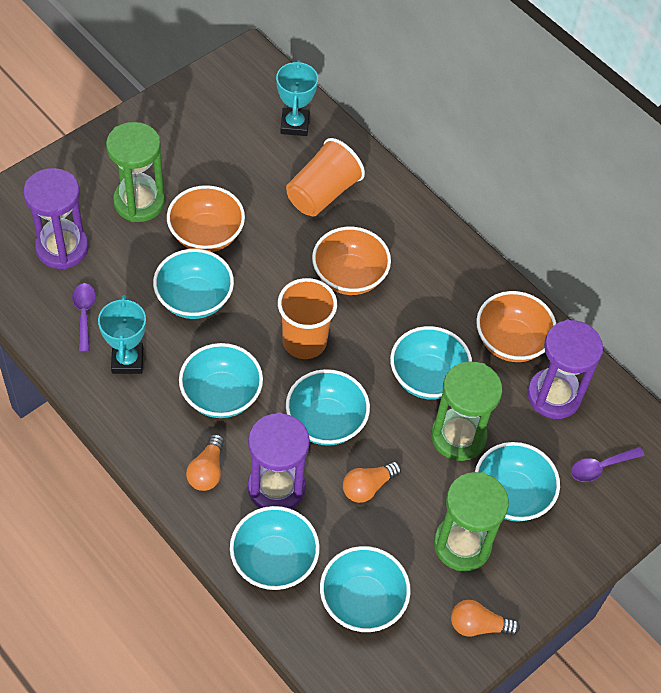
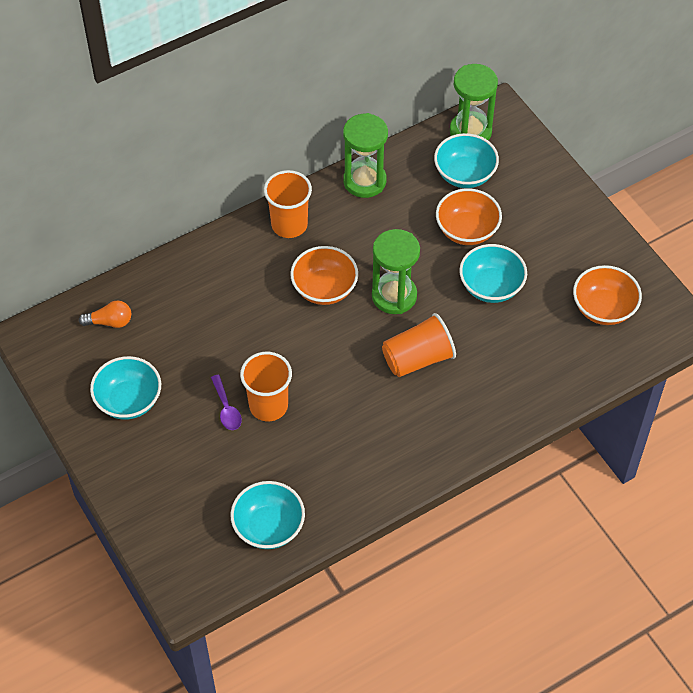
orange cup: [278,278,337,359] [286,138,365,216] = 2 -> [240,352,292,421] [264,170,312,238] [382,313,456,377] = 3
orange light bulb: [186,434,224,491] [343,461,401,503] [451,600,520,637] = 3 -> [79,300,131,328] = 1
purple hourglass: [23,168,89,269] [248,413,310,509] [527,320,603,419] = 3 -> none = 0
purple spoon: [72,283,96,352] [571,447,644,482] = 2 -> [211,374,242,430] = 1
turquoise bowl: [153,249,234,319] [179,343,263,418] [230,506,320,590] [286,369,370,446] [320,546,411,632] [390,326,472,400] [475,442,560,522] = 7 -> [90,356,161,420] [231,481,305,549] [434,133,499,188] [459,244,527,303] = 4
turquoise trophy: [98,295,146,374] [276,60,318,136] = 2 -> none = 0

